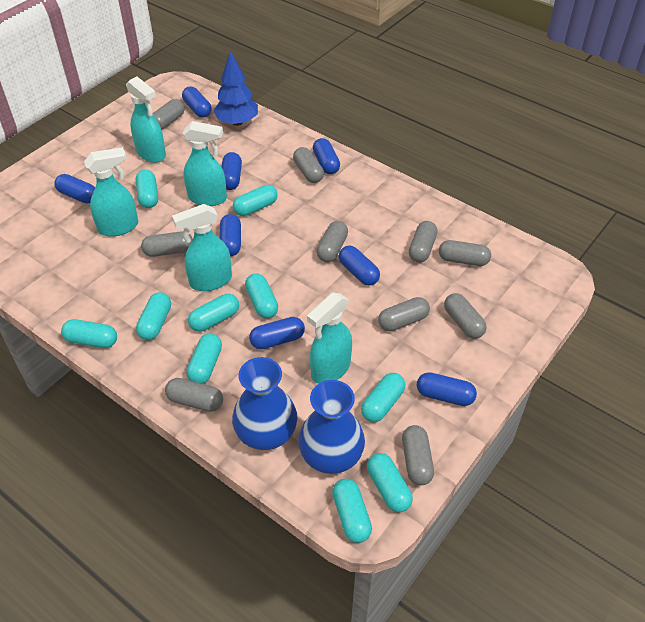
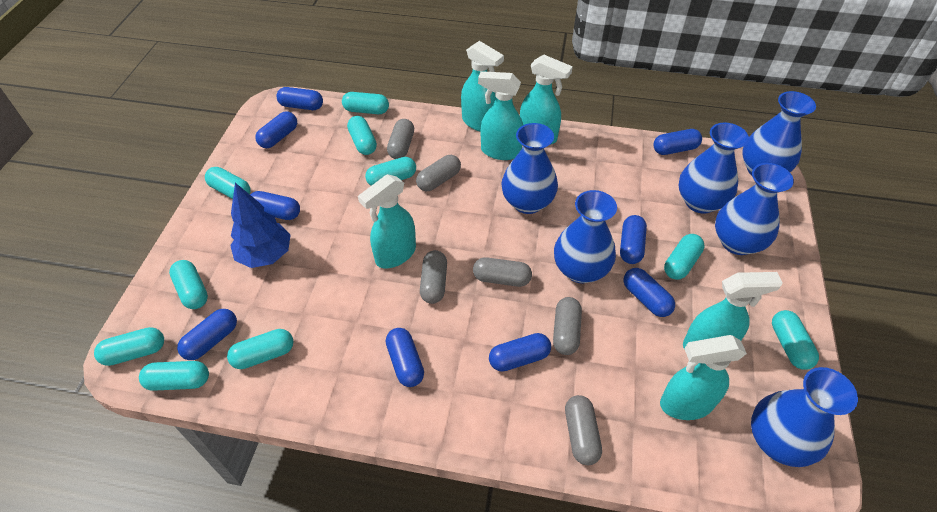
blue capsule: [55,174,95,204] [182,86,211,118] [220,214,241,256] [222,152,242,190] [249,317,305,349] [313,138,340,174] [339,246,380,286] [417,372,477,406] = 8 -> [177,309,237,360] [250,191,300,220] [255,111,297,148] [277,87,323,110] [386,328,424,387] [489,333,551,372] [620,215,647,264] [623,268,675,317] [653,129,702,155] = 9
blue vase: [232,357,297,450] [298,380,365,474] = 2 -> [501,123,558,214] [554,190,617,283] [678,123,749,214] [715,163,794,255] [742,91,816,176] [751,367,858,467] = 6
grey capsule: [141,231,193,257] [153,99,185,130] [165,378,223,412] [293,147,324,183] [317,221,348,262] [378,297,430,331] [402,425,434,485] [409,221,438,262] [439,240,491,266] [444,293,487,339] = 10 -> [387,119,414,159] [416,155,461,191] [420,250,447,304] [473,257,532,287] [553,297,582,355] [565,395,602,465] = 6
turquoise spray bottle: [84,147,138,237] [126,77,166,163] [172,204,232,291] [183,121,227,206] [307,292,352,384] = 5 -> [358,174,416,268] [461,41,504,132] [478,71,523,160] [520,55,573,145] [660,335,747,420] [683,272,783,349] = 6

